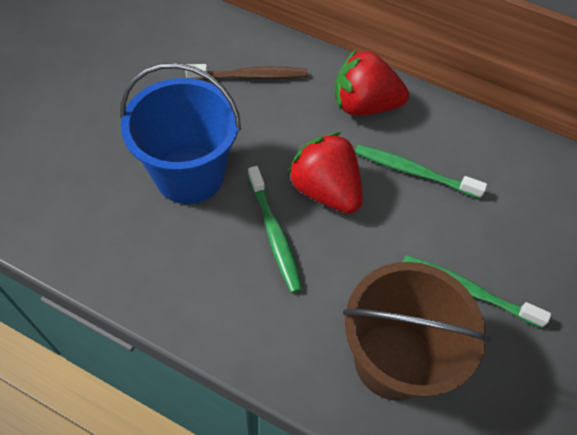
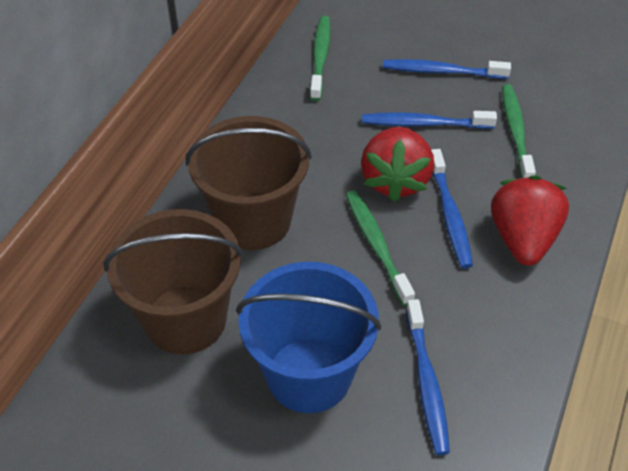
blue toothbrush: none = 0 -> [362,111,497,129] [383,59,511,79] [406,299,450,455] [431,149,473,269] = 4
brown bucket: [343,262,491,401] = 1 -> [103,209,243,355] [186,116,312,250] = 2
brown toothbrush: [185,64,308,80] = 1 -> none = 0

